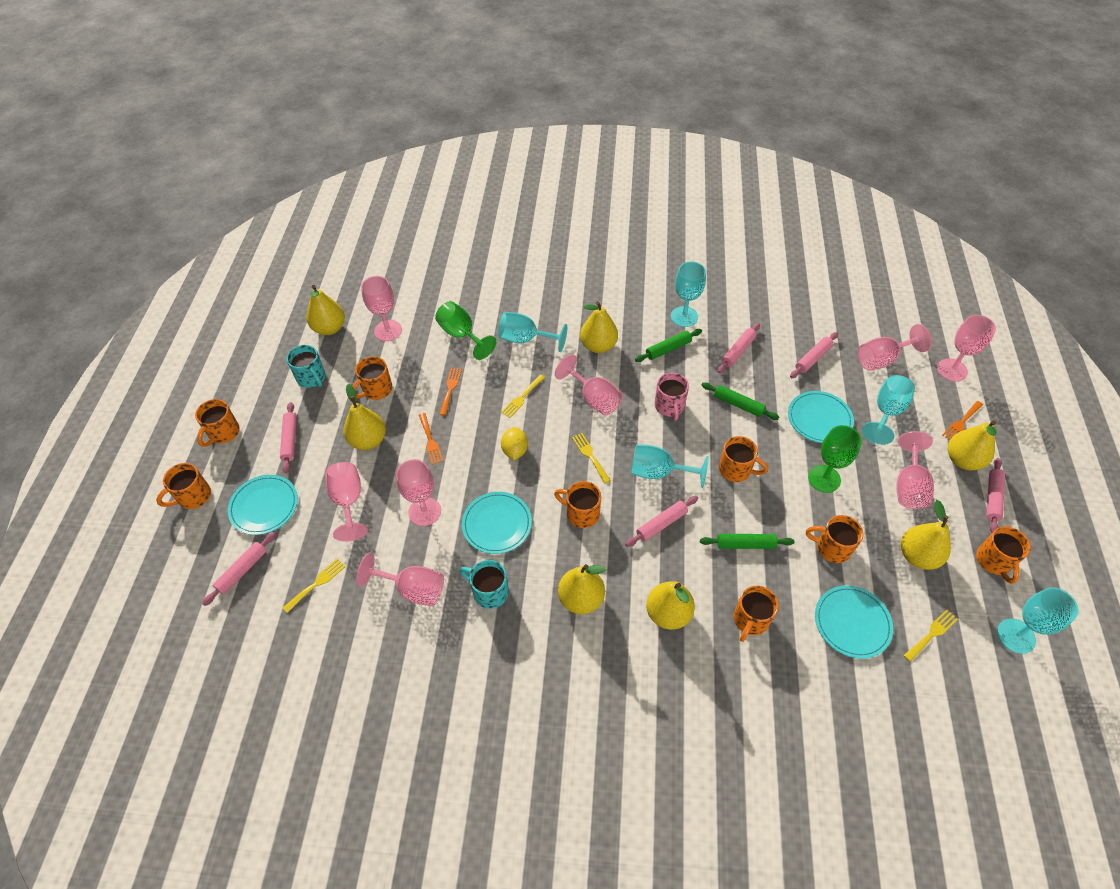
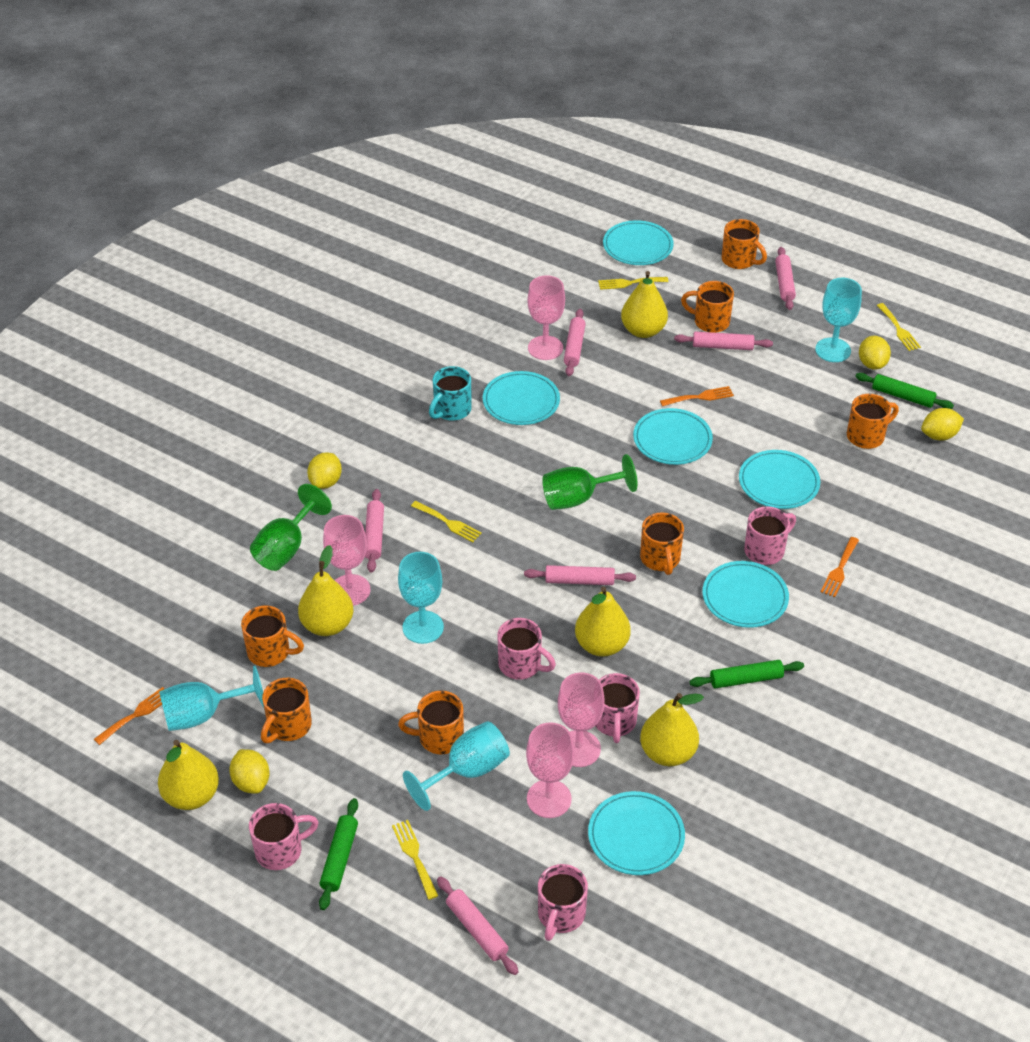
orange mug: [156,463,211,509] [195,399,240,447] [353,356,392,400] [554,481,601,528] [719,436,768,482] [734,586,779,642] [806,515,863,563] [976,526,1031,584] = 8 -> [241,606,304,667] [261,678,312,743] [398,691,464,754] [640,513,684,575] [681,281,734,333] [721,219,767,269] [847,394,899,449] = 7
pink goblet: [325,462,368,542] [356,553,444,606] [361,276,402,341] [396,459,441,526] [555,354,623,416] [858,324,932,371] [896,431,934,509] [937,315,996,382] = 8 -> [323,515,371,606] [526,722,574,818] [528,275,565,360] [558,672,605,767] = 4
pink mug: [655,373,689,421] = 1 -> [249,803,319,870] [497,618,556,680] [538,864,588,941] [595,673,640,743] [744,506,796,565] = 5
turquoise goblet: [498,312,567,352] [631,444,709,488] [671,261,706,327] [862,375,915,445] [997,587,1078,654] = 5 -> [159,666,264,731] [398,552,444,644] [403,721,510,811] [815,278,862,362] = 4
turquoise mug: [286,345,326,388] [460,560,509,609] = 2 -> [429,366,472,421] = 1
turquoise plate: [228,475,298,535] [462,492,532,554] [788,391,854,443] [815,585,893,659] = 4 -> [483,371,560,425] [588,791,685,875] [603,220,674,265] [633,408,713,465] [702,561,789,628] [739,450,820,509] = 6
yellow lemon: [501,427,528,460] = 1 -> [230,749,270,794] [307,452,342,489] [859,336,891,370] [921,408,964,440] = 4
yellow pear: [307,285,345,335] [344,384,386,450] [558,564,606,614] [580,301,618,353] [646,581,695,630] [901,500,951,570] [948,421,996,470] = 7 -> [158,740,219,810] [298,545,354,636] [575,587,630,657] [621,271,668,338] [640,693,704,766] = 5

